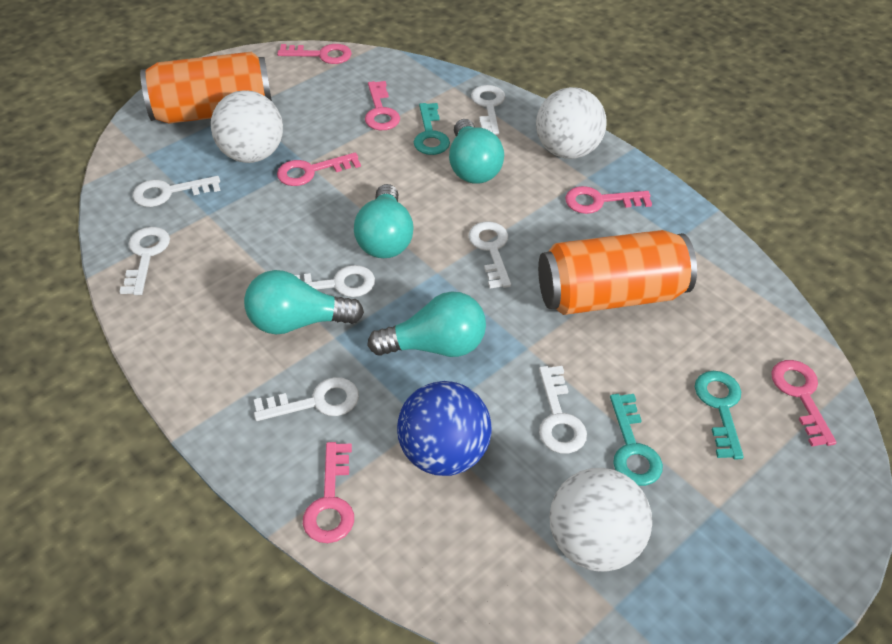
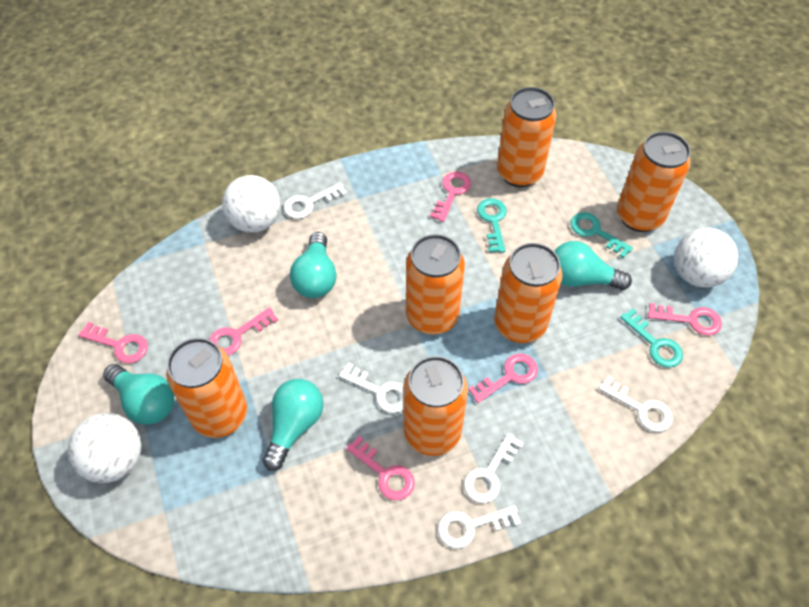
blue ball: [397,381,492,476] = 1 -> none = 0
orange can: [140,52,272,124] [538,230,697,315] = 2 -> [166,338,247,438] [403,356,468,456] [406,234,465,335] [494,243,562,343] [497,87,557,187] [617,131,691,232] = 6
white key: [119,227,170,295] [133,176,220,207] [254,377,359,421] [295,265,375,297] [468,221,511,288] [471,85,505,135] [539,366,587,454] = 7 -> [284,183,347,219] [339,363,403,413] [437,505,521,548] [464,433,524,503] [599,376,673,432] = 5

